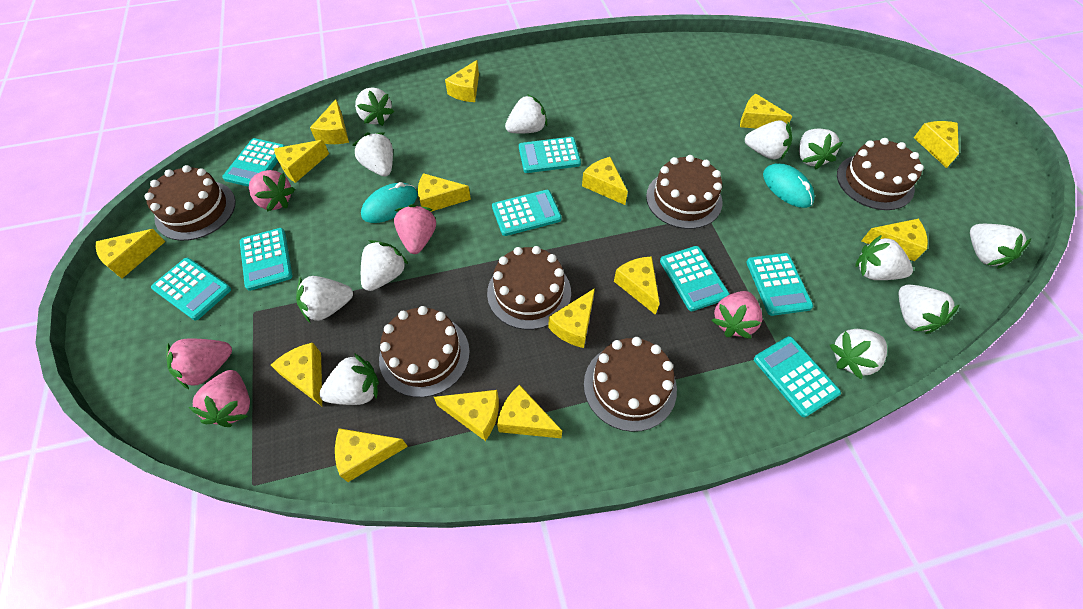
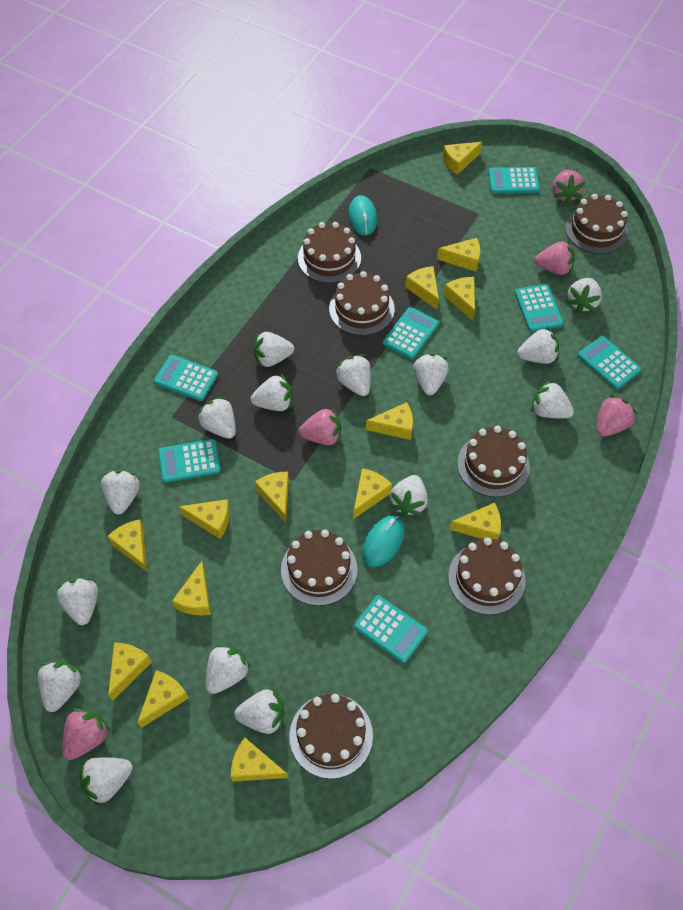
brown cake: [144,165,236,241] [379,306,470,397] [487,246,571,330] [584,337,677,432] [646,155,723,229] [837,138,924,210] = 6 -> [281,530,357,606] [289,694,373,779] [298,222,361,283] [329,271,395,335] [448,537,525,615] [457,426,530,497] [565,194,628,254] = 7
turquoise calculator: [151,258,231,320] [222,138,285,187] [240,228,293,291] [492,190,562,236] [519,137,581,173] [660,246,730,311] [746,253,813,316] [754,336,841,417] = 8 -> [154,355,218,401] [158,439,220,483] [354,595,428,663] [383,307,439,359] [488,167,540,194] [515,284,563,332] [578,336,641,389] = 7
white strawberry: [296,276,353,323] [319,353,379,405] [353,132,393,176] [355,87,394,126] [361,240,408,291] [505,95,547,133] [745,121,792,159] [799,129,843,170] [830,329,887,379] [855,235,913,280] [899,285,960,334] [970,224,1031,269] = 12 -> [37,661,83,712] [55,577,98,625] [80,757,133,806] [101,470,140,515] [197,396,236,439] [206,644,251,694] [234,689,285,734] [251,373,292,411] [253,332,294,368] [335,355,371,396] [389,475,428,517] [413,354,449,395] [517,327,559,364] [531,380,574,419] [566,278,602,313] = 15
yellow cheese: [96,229,165,279] [271,343,322,406] [274,140,329,183] [310,99,349,144] [335,428,408,482] [418,173,471,212] [434,390,499,441] [445,60,479,102] [497,385,562,439] [549,288,595,348] [582,157,628,205] [614,256,660,315] [740,93,793,129] [861,219,928,262] [914,121,959,168] = 15 -> [107,519,147,572] [108,642,152,701] [137,670,189,728] [172,561,211,615] [179,499,230,539] [230,738,288,782] [255,472,289,523] [354,468,392,519] [366,402,413,440] [405,266,439,310] [437,238,480,272] [443,142,482,175] [444,277,475,321] [450,503,501,540] = 14

